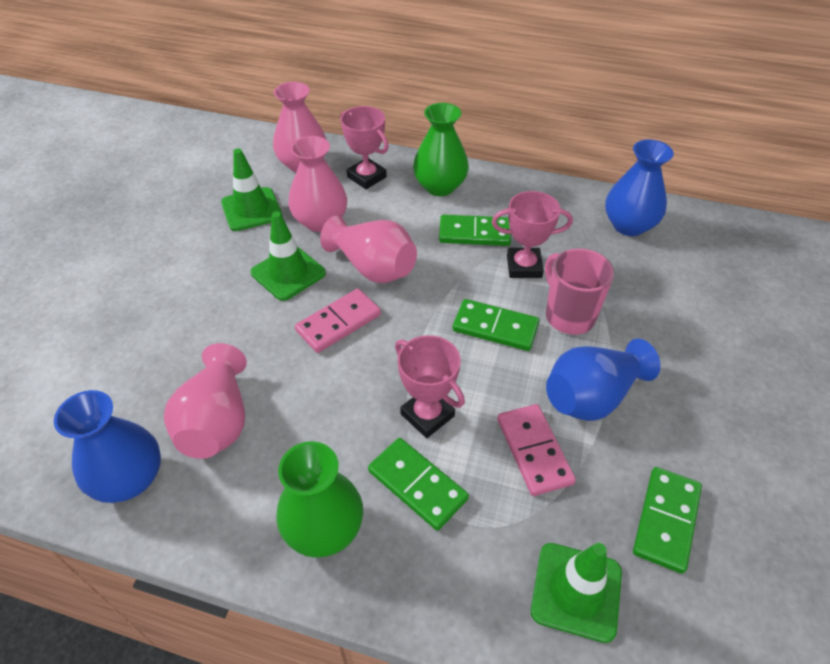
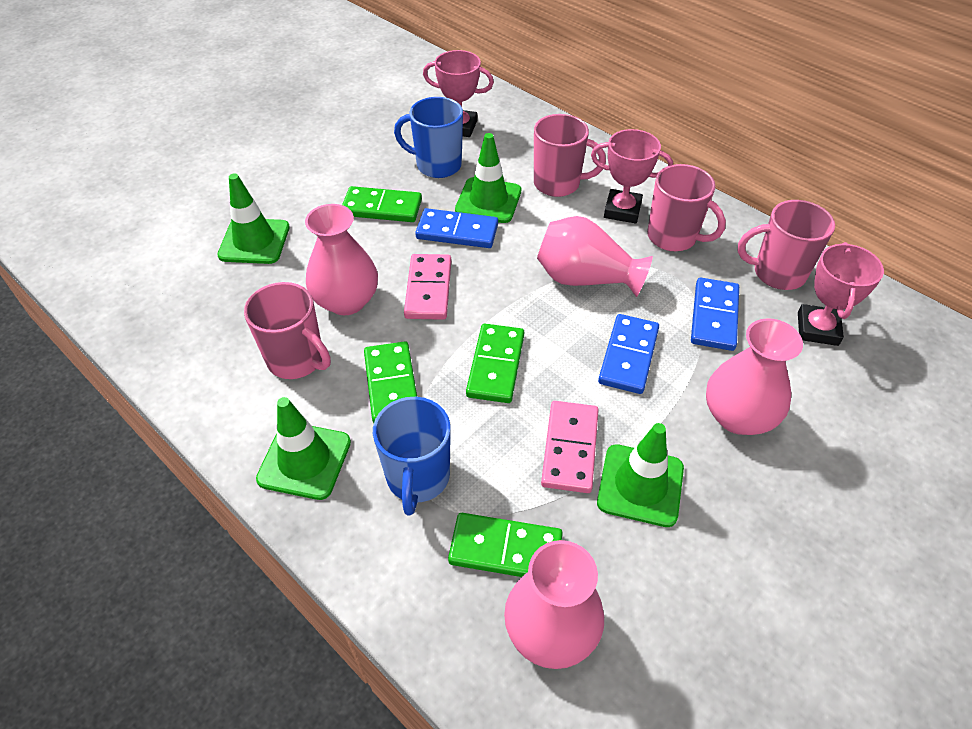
blue domino: none = 0 -> [415,208,498,248] [598,314,659,394] [691,277,739,351] = 3
blue mug: none = 0 -> [373,397,451,516] [394,97,463,178] = 2
blue vase: [54,390,161,503] [546,339,661,421] [605,139,674,236] = 3 -> none = 0
green traffic cone: [221,148,282,231] [251,211,326,301] [531,543,622,643] = 3 -> [217,173,290,264] [256,397,351,500] [455,133,521,223] [597,423,684,527] = 4
green vase: [276,441,363,558] [413,103,469,196] = 2 -> none = 0
pink mug: [545,248,614,335] = 1 -> [244,282,331,379] [534,114,606,197] [647,164,726,251] [737,200,835,290] = 4

